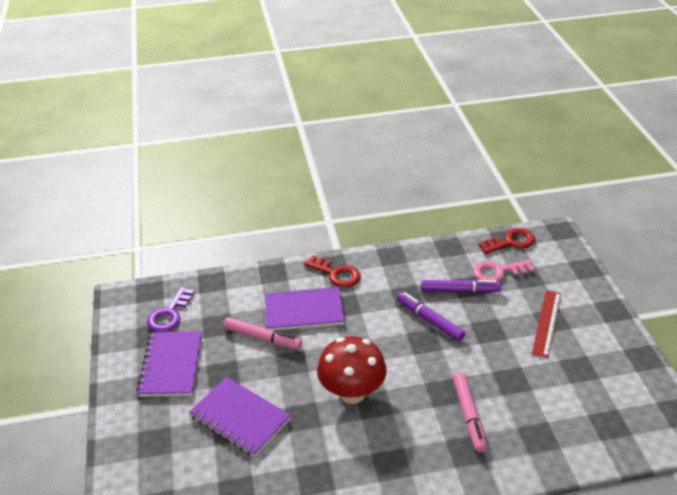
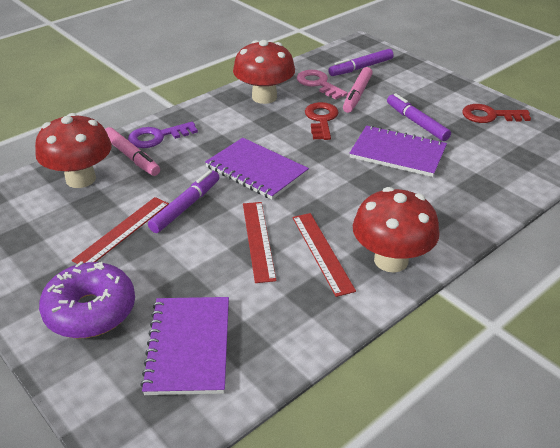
purple donut: none = 0 -> [39,261,135,338] = 1
purple marker: [397,292,465,342] [421,280,502,293] = 2 -> [148,170,219,233] [328,49,394,76] [387,93,451,141] = 3
red mushroom: [317,336,387,404] = 1 -> [35,113,112,188] [233,40,295,104] [353,187,440,272] = 3
red ruler: [532,290,561,358] = 1 -> [72,197,169,264] [243,202,277,283] [292,213,356,297] = 3

